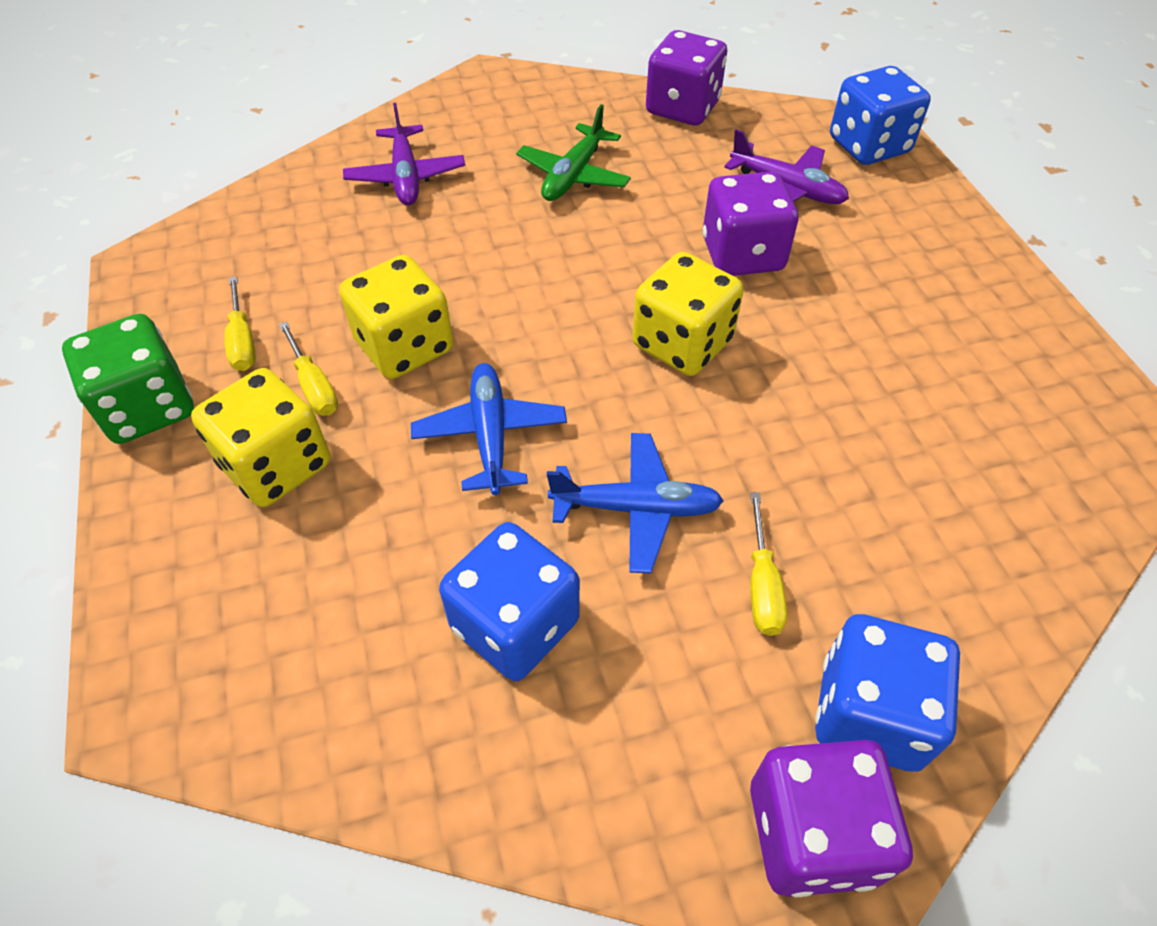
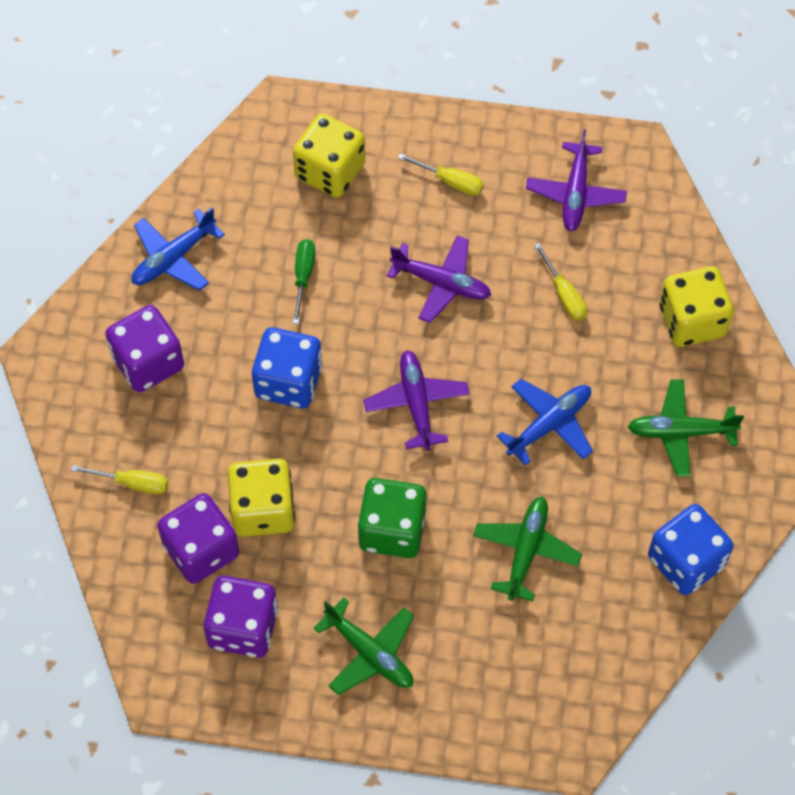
blue dice: [439,522,580,681] [815,614,960,772] [830,66,931,165] = 3 -> [252,327,322,408] [648,504,734,595] = 2
green plane: [516,104,631,201] = 1 -> [314,597,414,695] [473,496,582,602] [628,379,744,476] = 3
green screwdriver: none = 0 -> [293,239,315,324] = 1
purple plane: [343,103,465,205] [724,129,849,204] = 2 -> [364,350,470,451] [387,235,491,323] [526,129,627,232] = 3

